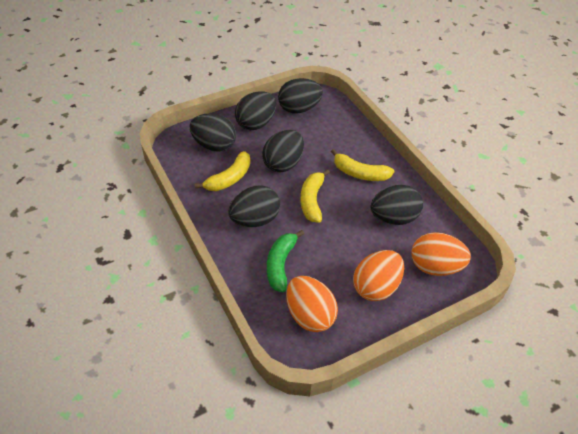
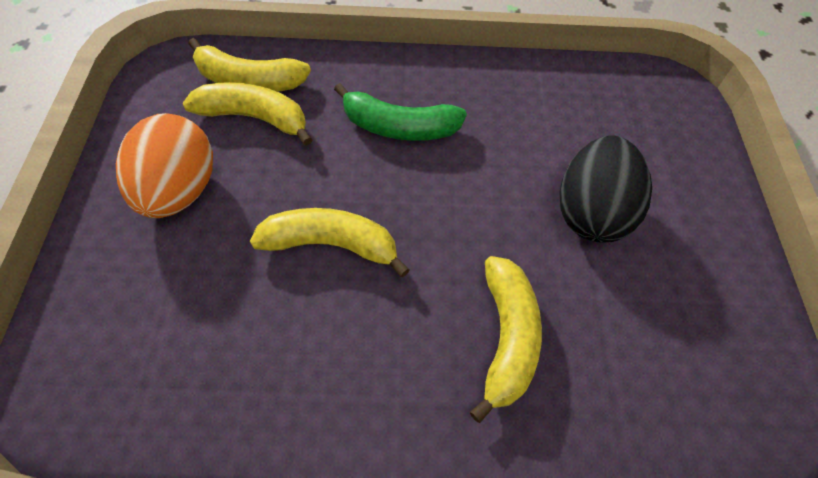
black egg: [190,114,236,152] [228,185,280,227] [235,91,276,130] [262,130,304,173] [278,78,323,113] [371,185,423,225] = 6 -> [559,135,652,243] = 1
orange egg: [286,276,338,332] [353,250,404,301] [411,232,471,276] = 3 -> [116,113,213,218] = 1
yellow banana: [195,151,251,191] [301,169,330,223] [331,149,394,181] = 3 -> [183,82,313,146] [188,38,311,92] [250,208,410,277] [470,256,542,423] = 4

